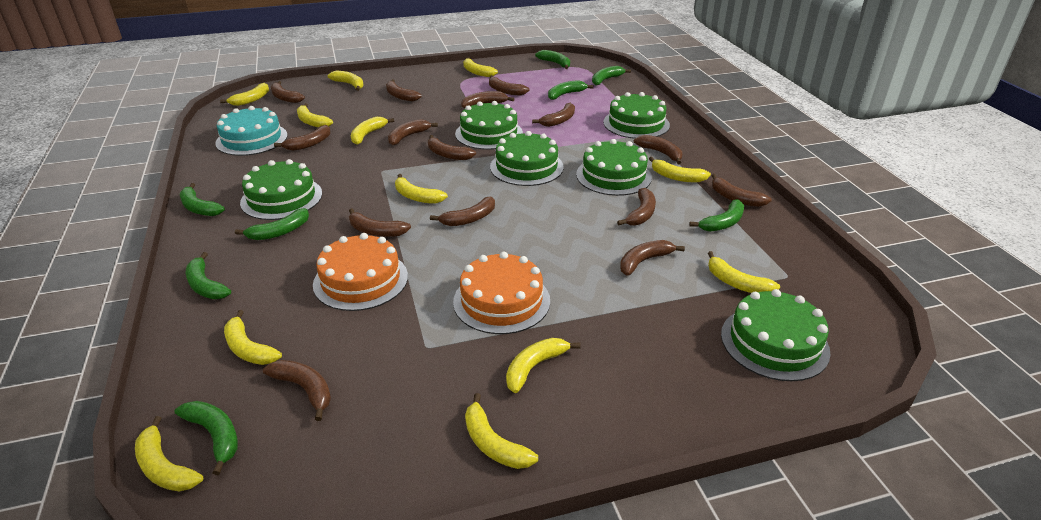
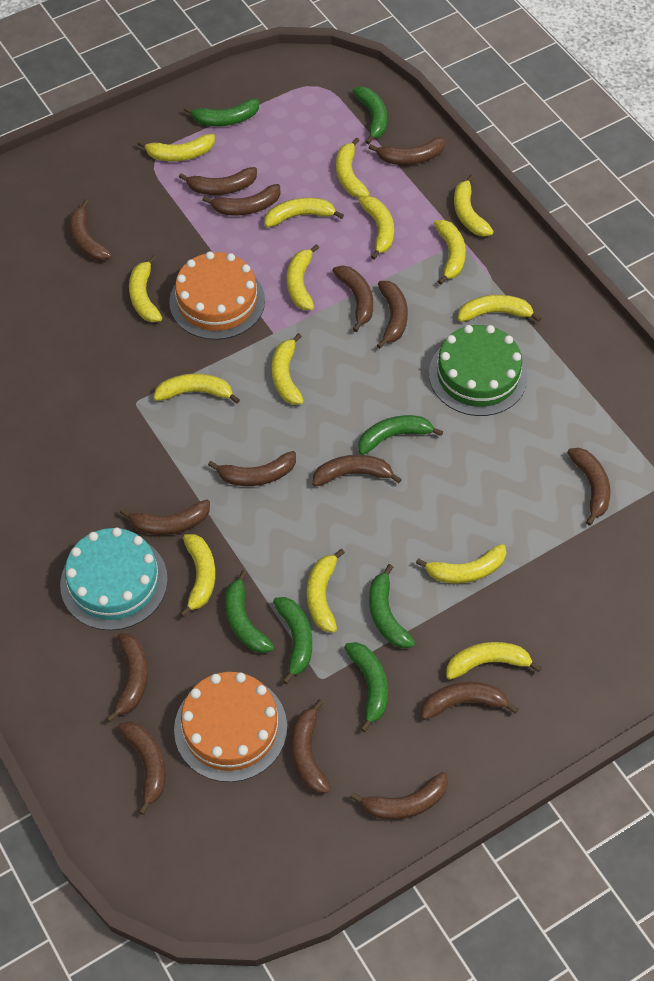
green banana: [174,401,238,475] [180,183,225,216] [186,252,231,299] [235,208,309,240] [535,50,570,69] [548,80,594,100] [592,66,631,85] [689,199,744,232] = 8 -> [184,99,259,126] [225,570,274,653] [273,597,312,684] [344,642,388,732] [353,87,387,145] [358,415,443,455] [369,564,415,649] = 7
green cake: [240,159,322,220] [455,101,523,150] [490,131,564,186] [576,139,652,196] [603,92,670,139] [721,289,830,381] = 6 -> [429,325,528,416] = 1
yellow banana: [135,416,203,491] [220,83,269,106] [224,310,282,365] [297,103,333,128] [328,71,364,91] [351,117,394,145] [395,174,448,204] [463,57,498,77] [465,393,538,469] [506,338,581,393] [649,157,711,182] [708,251,780,293] = 12 -> [129,255,162,322] [138,134,215,161] [153,374,240,404] [180,534,216,617] [265,198,344,228] [272,333,304,405] [287,244,319,310] [307,549,345,632] [336,137,370,198] [358,196,394,260] [416,544,506,584] [434,220,466,285] [446,642,542,680] [454,174,494,237] [458,295,541,322] = 15

